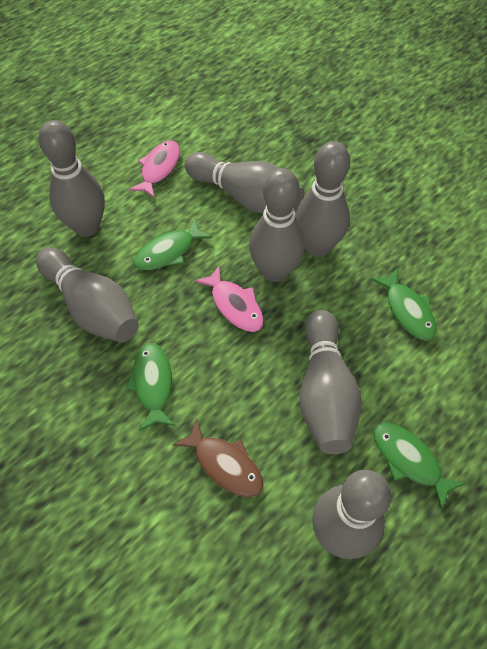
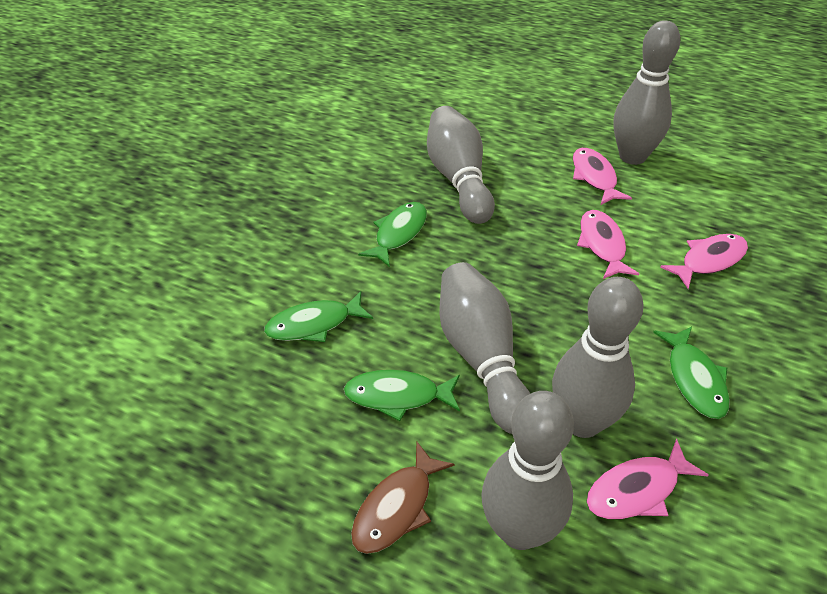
grey bowling pin: [36,247,139,343] [39,120,105,237] [185,152,304,214] [249,168,304,282] [296,141,350,257] [299,310,362,454] [312,470,391,559] = 7 -> [427,106,495,224] [439,262,531,434] [481,391,574,550] [552,277,644,438] [613,20,680,165] = 5
pink fish: [129,140,180,199] [195,265,264,332] = 2 -> [573,148,632,205] [577,210,639,279] [587,439,708,519] [660,234,748,289] = 4

